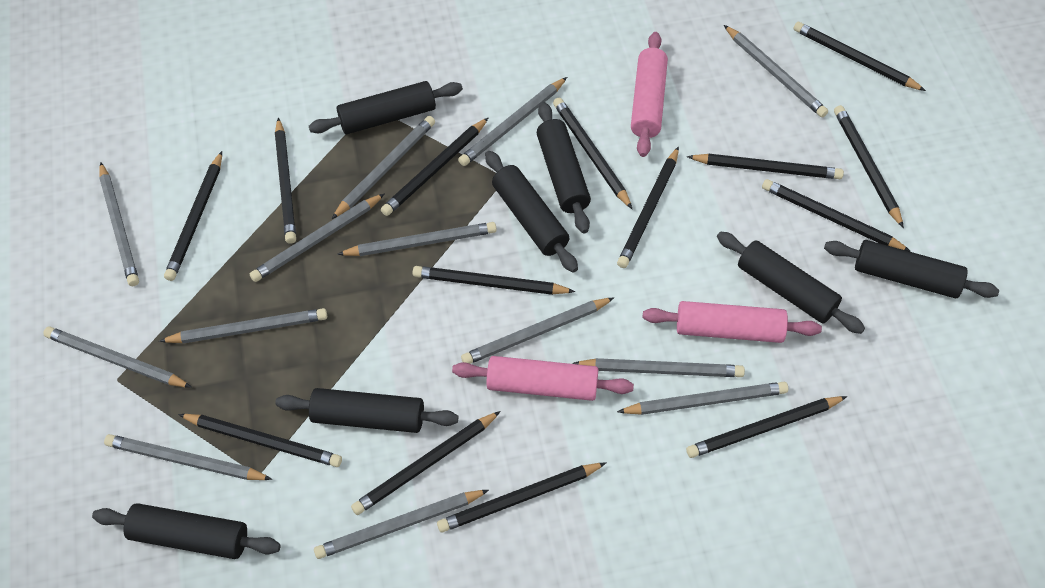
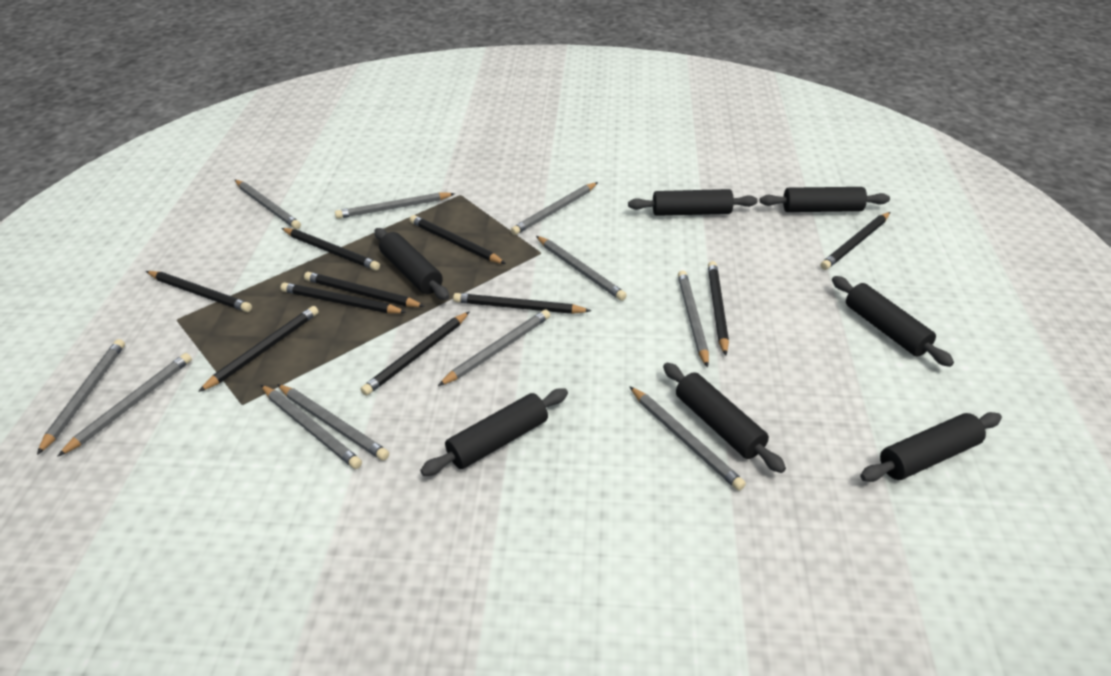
black pencil: [164,151,222,281] [178,414,342,467] [275,117,296,244] [351,411,501,515] [381,117,489,216] [413,266,575,295] [437,463,606,532] [553,98,632,209] [617,146,679,268] [686,396,847,458] [687,153,844,179] [762,179,911,252] [794,22,926,91] [834,105,904,228] = 14 -> [146,271,252,312] [198,306,319,392] [280,282,407,313] [281,228,380,271] [304,272,425,307] [360,311,470,396] [410,215,506,264] [453,293,591,314] [708,261,729,356] [820,212,890,270] = 10
grey pencil: [43,326,192,388] [99,162,139,286] [104,434,272,480] [159,308,327,343] [250,193,385,282] [314,490,489,559] [332,116,435,219] [337,222,497,256] [458,77,567,166] [461,297,614,364] [572,358,745,377] [617,382,788,415] [724,25,828,118] = 13 -> [37,339,125,455] [57,353,192,457] [235,180,301,229] [261,385,362,469] [277,384,389,461] [335,192,455,219] [438,309,550,386] [511,182,598,235] [536,236,627,301] [629,386,746,491] [678,270,709,368] = 11
pink rolling pin: [452,356,634,401] [631,32,668,157] [643,301,822,343] = 3 -> none = 0

